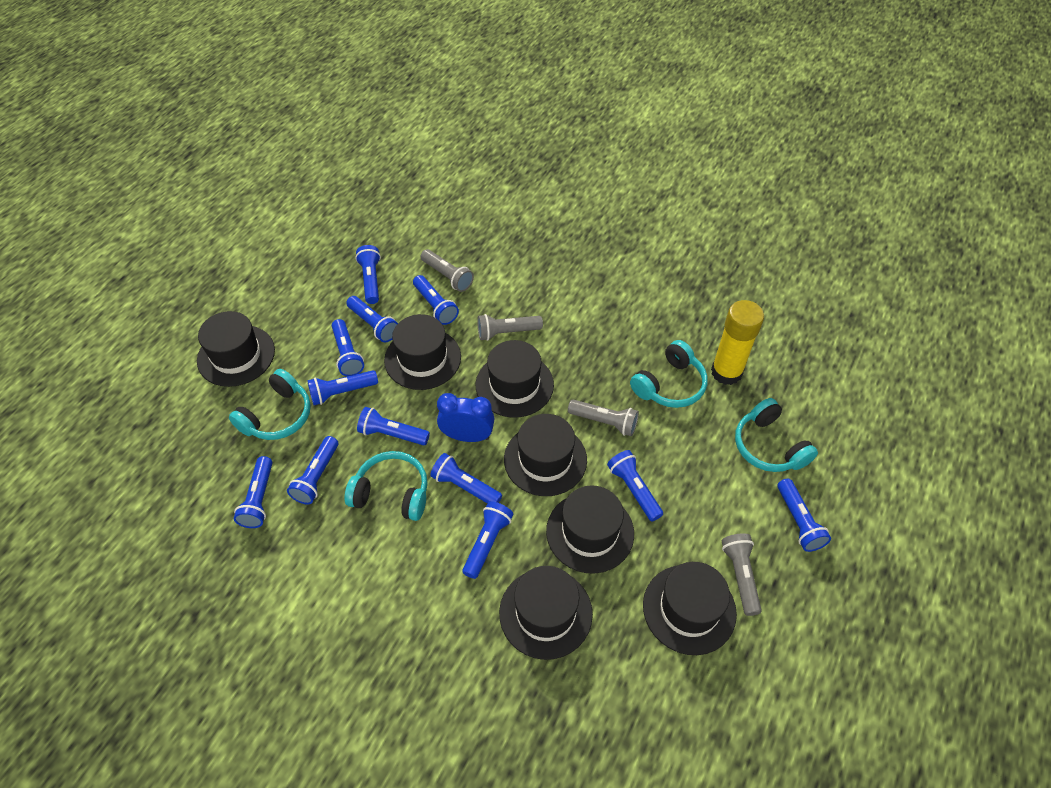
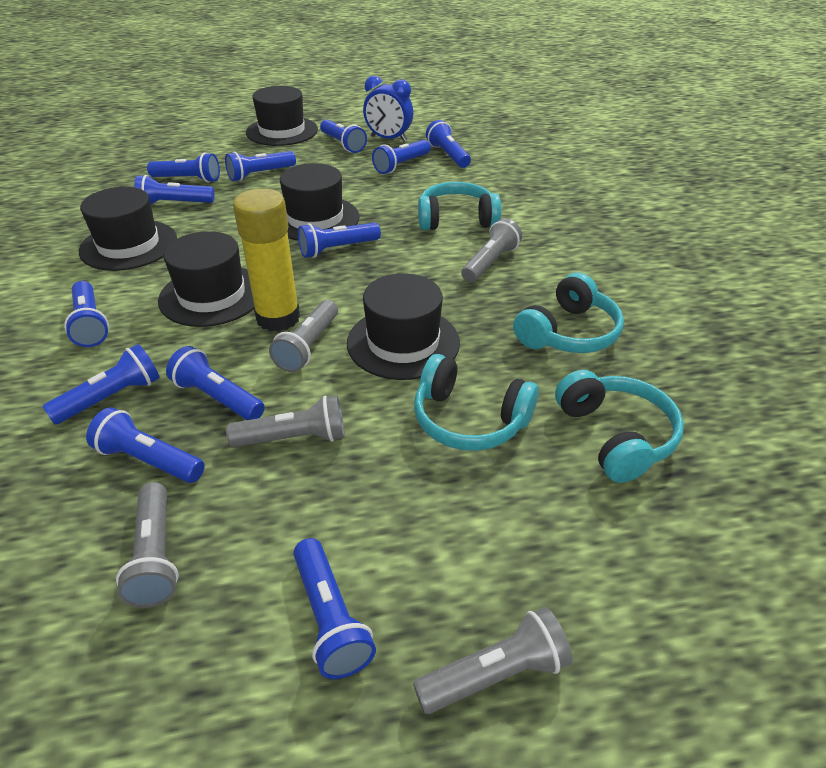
black hat: [197,311,275,387] [384,314,461,390] [476,340,554,418] [499,566,593,660] [504,414,587,496] [546,485,634,574] [643,562,737,655] = 7 -> [79,187,177,271] [158,231,255,327] [246,86,318,146] [280,163,360,240] [347,273,460,380] = 5
grey flashlight: [421,249,474,292] [477,314,543,341] [568,399,639,436] [722,533,762,616] = 4 -> [116,482,179,608] [226,395,345,447] [269,300,338,372] [413,607,573,714] [461,218,522,283] = 5

